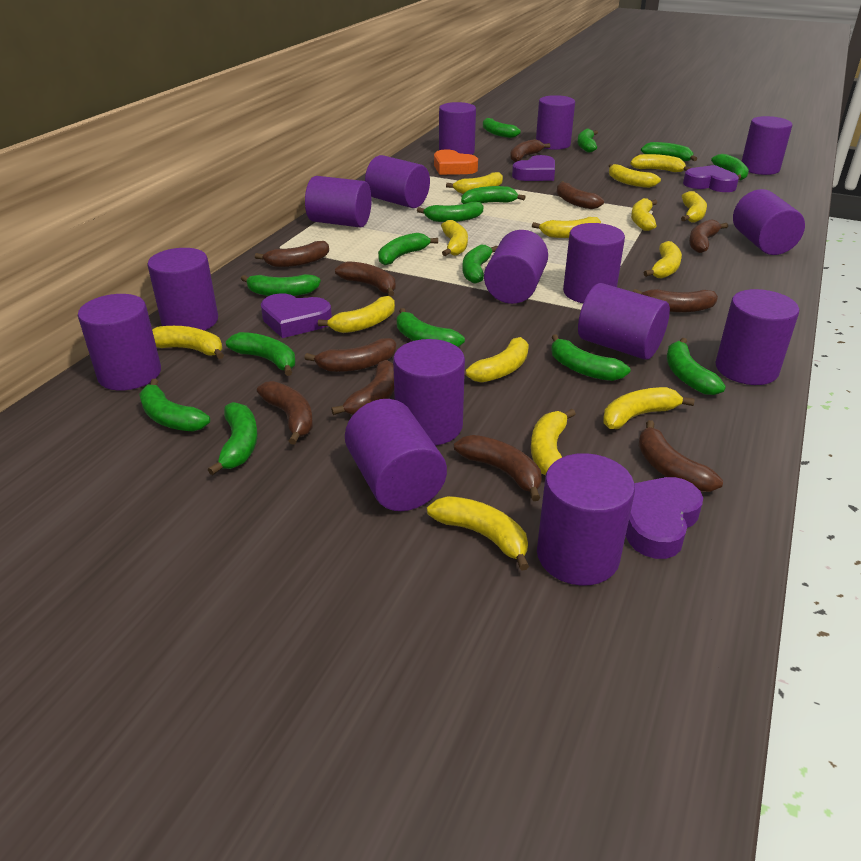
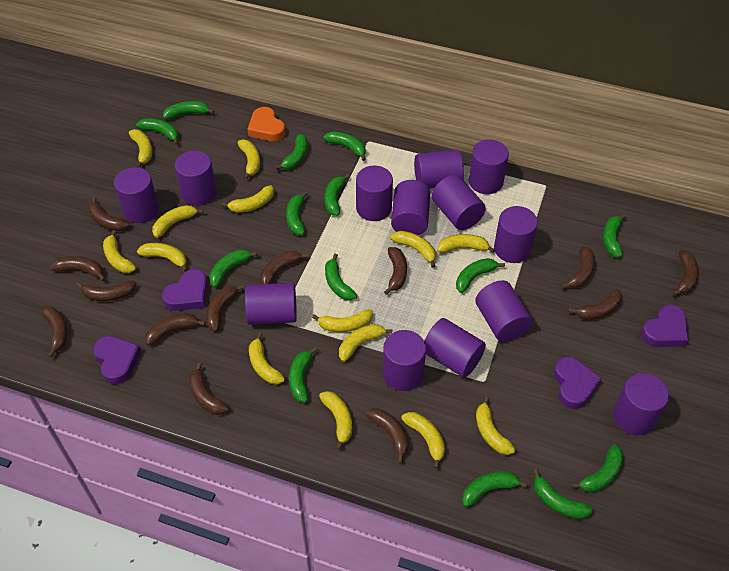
brown banana: [255,241,329,267] [257,381,313,445] [304,338,396,372] [331,360,394,415] [335,261,396,296] [454,435,542,501] [510,139,550,162] [556,181,604,209] [633,289,718,313] [638,420,723,492] [689,219,728,253] = 11 -> [41,306,68,358] [50,256,106,281] [76,281,137,301] [88,197,130,231] [145,313,206,346] [189,363,229,415] [206,285,244,332] [260,251,308,284] [365,408,409,464] [384,247,407,295] [562,246,595,289] [568,289,622,320] [673,250,699,296] = 13
green banana: [139,379,210,432] [208,402,258,475] [226,332,295,376] [241,274,321,296] [378,233,438,265] [397,308,465,347] [417,202,483,222] [461,186,526,204] [462,245,498,284] [483,118,521,138] [551,334,631,381] [577,128,598,153] [641,142,697,161] [667,338,726,395] [711,154,749,180] = 15 -> [136,118,179,145] [163,101,214,120] [209,249,257,287] [275,134,308,170] [286,191,308,235] [289,347,317,402] [323,131,366,161] [324,174,350,216] [325,254,357,301] [456,258,505,293] [462,471,528,507] [533,469,593,519] [571,444,624,492] [603,214,626,258] = 14
purple cylinder: [78,294,161,390] [147,248,218,331] [305,176,372,228] [345,399,447,511] [365,155,430,208] [393,339,465,446] [439,102,476,155] [484,230,548,304] [536,95,575,150] [537,453,635,586] [563,223,625,303] [578,283,670,360] [715,289,799,385] [733,189,805,255] [742,116,792,175] = 15 -> [114,167,159,223] [175,150,217,206] [245,283,297,325] [356,166,393,221] [383,330,426,391] [391,180,430,235] [414,149,464,189] [424,318,486,378] [432,175,486,230] [469,139,509,194] [475,280,532,342] [494,206,538,263] [613,373,669,435] = 13

